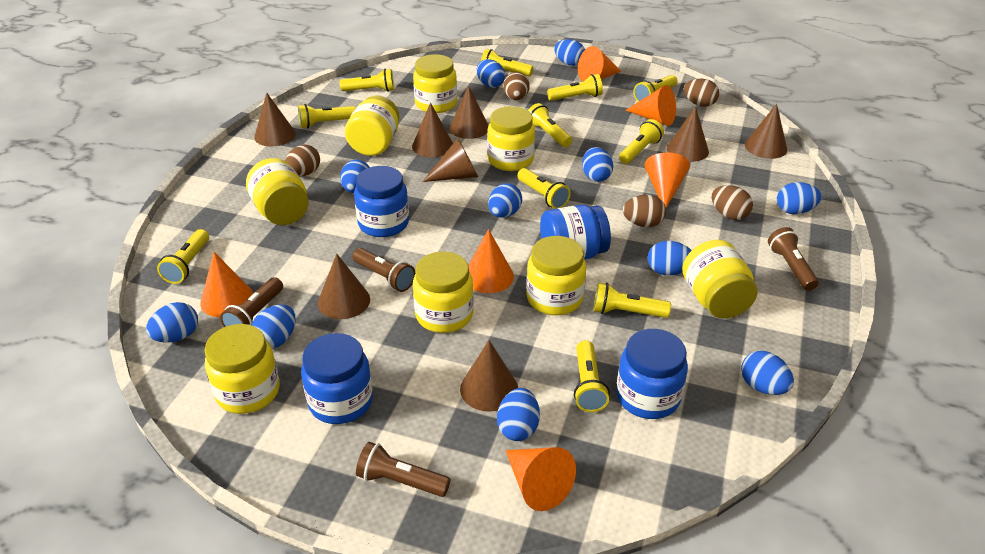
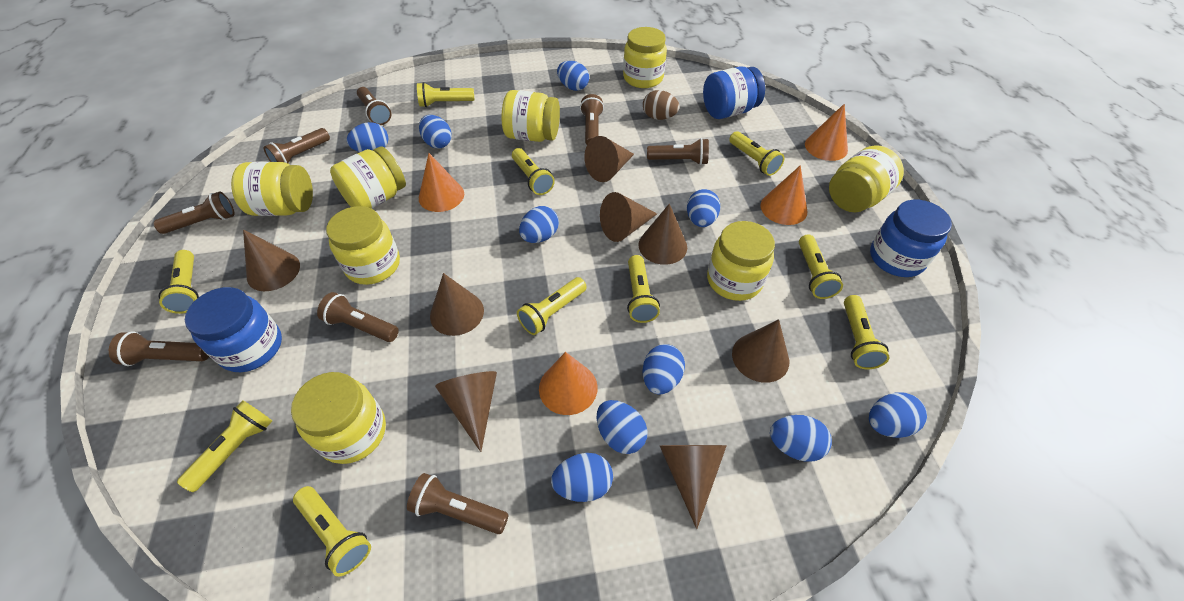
blue egg: [146,302,198,343] [251,305,296,348] [340,160,369,193] [477,59,505,88] [488,183,522,218] [497,388,540,441] [554,39,585,66] [582,147,613,182] [647,241,692,275] [741,351,794,395] [777,182,822,214] = 11 -> [347,122,389,152] [419,115,452,149] [519,206,559,243] [551,453,613,502] [557,61,589,91] [597,400,648,454] [642,344,685,395] [687,189,720,227] [770,415,832,462] [869,392,927,438] = 10
blue jar: [301,333,373,424] [354,166,409,237] [540,205,611,259] [616,329,688,419] = 4 -> [185,287,282,372] [703,66,765,119] [870,200,952,277] = 3
brown egg: [285,144,320,176] [503,72,530,100] [623,195,666,227] [683,79,719,107] [712,185,753,220] = 5 -> [643,90,680,120] = 1
brown flashlight: [220,277,283,327] [352,248,415,292] [356,442,451,497] [768,227,819,291] = 4 -> [109,331,209,366] [153,191,235,234] [263,128,330,163] [317,292,399,342] [357,87,391,125] [407,473,509,534] [580,94,604,145] [647,138,709,165] = 8
orange cone: [200,252,254,317] [468,229,514,293] [505,447,576,511] [578,46,621,82] [625,85,676,126] [645,152,690,208] = 6 -> [419,153,464,212] [539,352,598,415] [760,165,808,225] [805,104,848,161] = 4
yellow flashlight: [157,229,209,284] [298,104,356,128] [340,69,394,92] [481,49,533,76] [517,168,571,209] [528,103,572,147] [547,74,603,101] [574,340,610,412] [593,283,671,318] [619,119,664,164] [633,75,678,102] = 11 -> [159,250,199,314] [177,400,272,492] [293,486,371,576] [417,82,475,107] [512,148,555,195] [517,277,587,335] [627,255,660,323] [729,131,785,176] [799,234,843,299] [844,295,890,369] = 10

